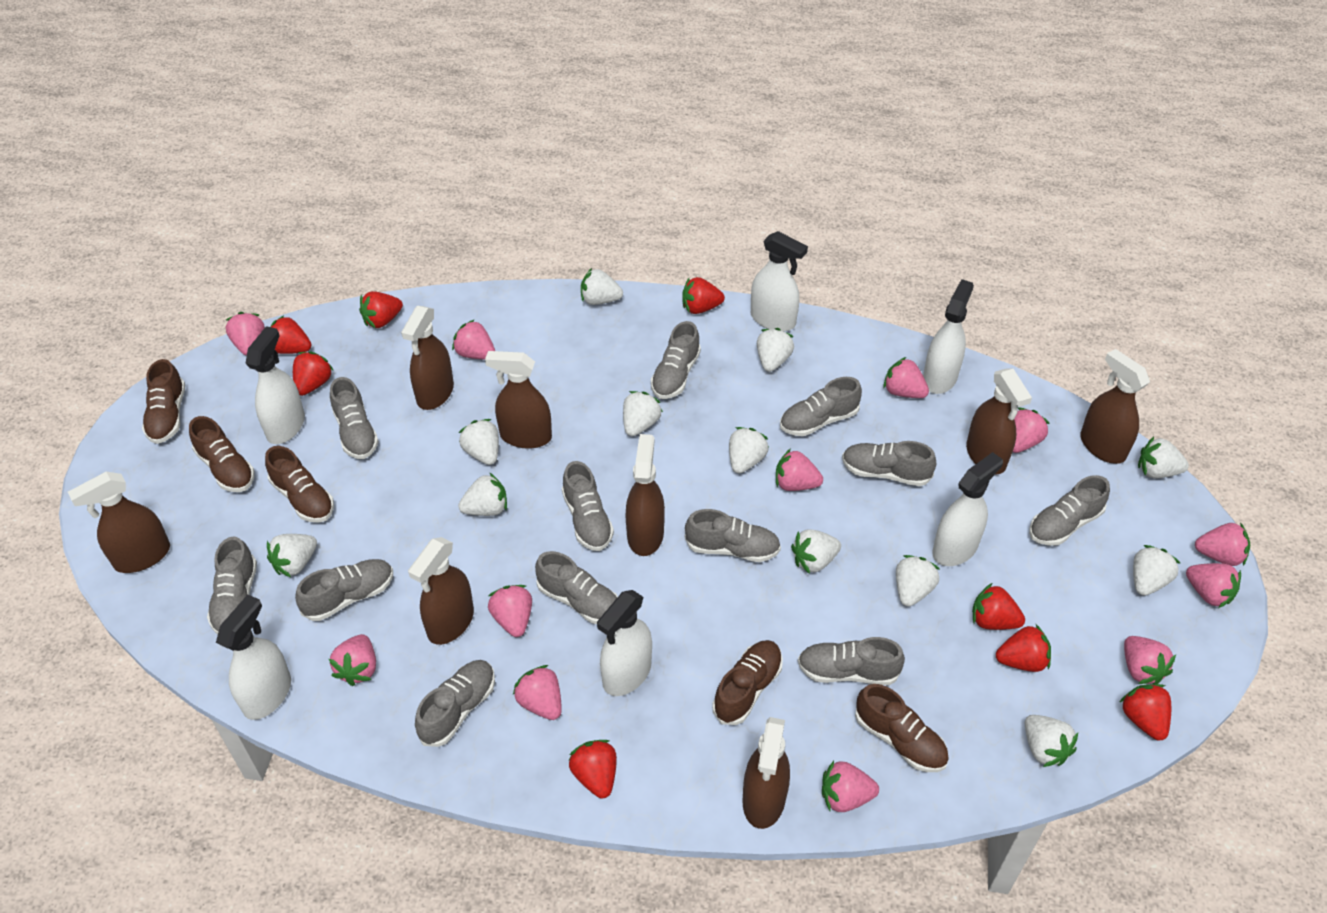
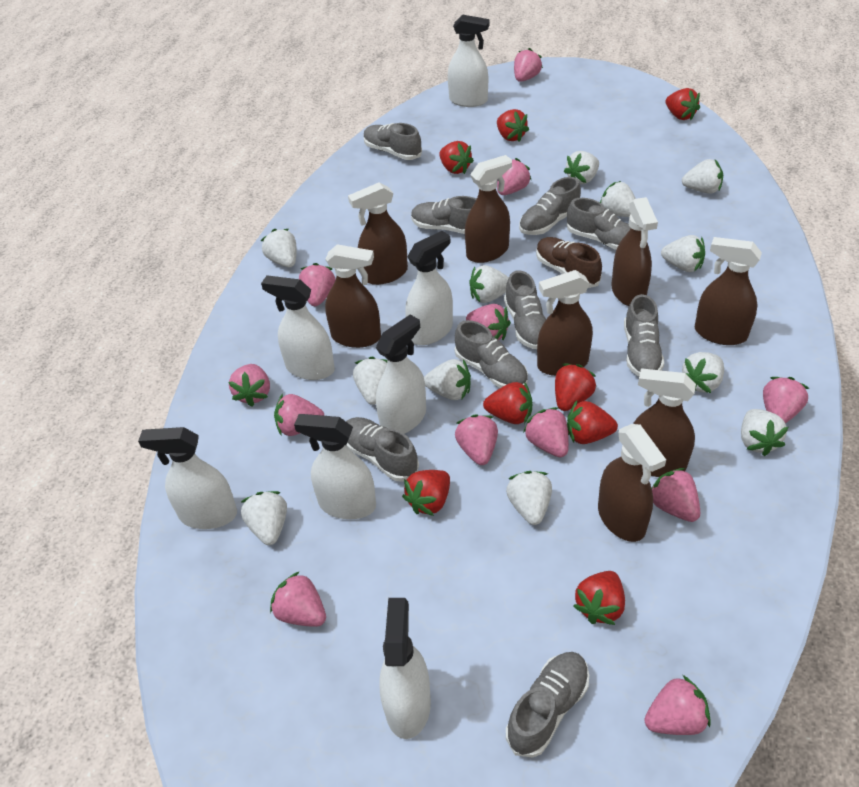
brown shoe: [142,359,185,444] [189,416,255,492] [265,446,334,522] [712,640,783,725] [855,684,949,772] = 5 -> [536,237,602,288] = 1
grey shoe: [207,536,257,634] [295,559,393,621] [330,377,379,459] [415,660,495,747] [535,551,618,624] [562,461,614,551] [651,321,701,399] [685,509,781,562] [780,377,862,436] [798,637,905,685] [842,441,936,486] [1029,475,1110,546] = 12 -> [346,417,419,482] [364,123,422,160] [411,196,476,234] [454,320,528,388] [504,270,546,349] [506,652,589,758] [519,177,581,235] [567,198,630,250] [624,294,664,377] = 9
white spray bottle: [216,595,291,720] [245,326,305,444] [597,590,652,696] [751,231,808,331] [923,279,974,394] [932,452,1003,566] = 6 -> [138,427,237,529] [261,275,335,380] [294,414,376,519] [376,314,426,434] [379,598,431,739] [405,231,453,345] [448,15,490,107] = 7

